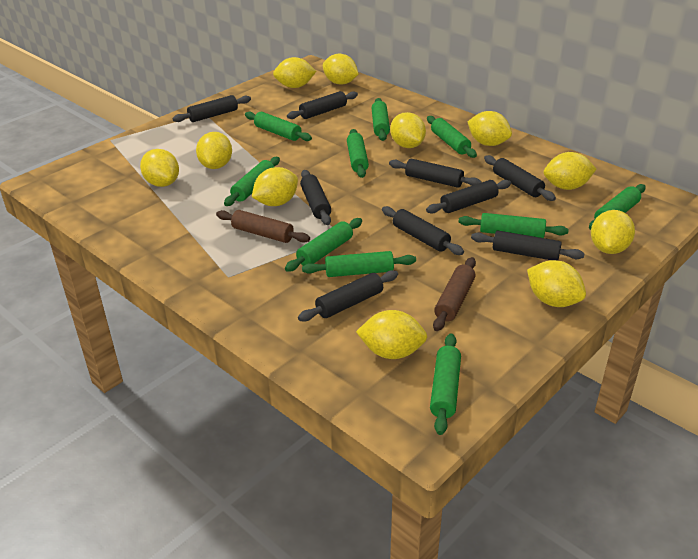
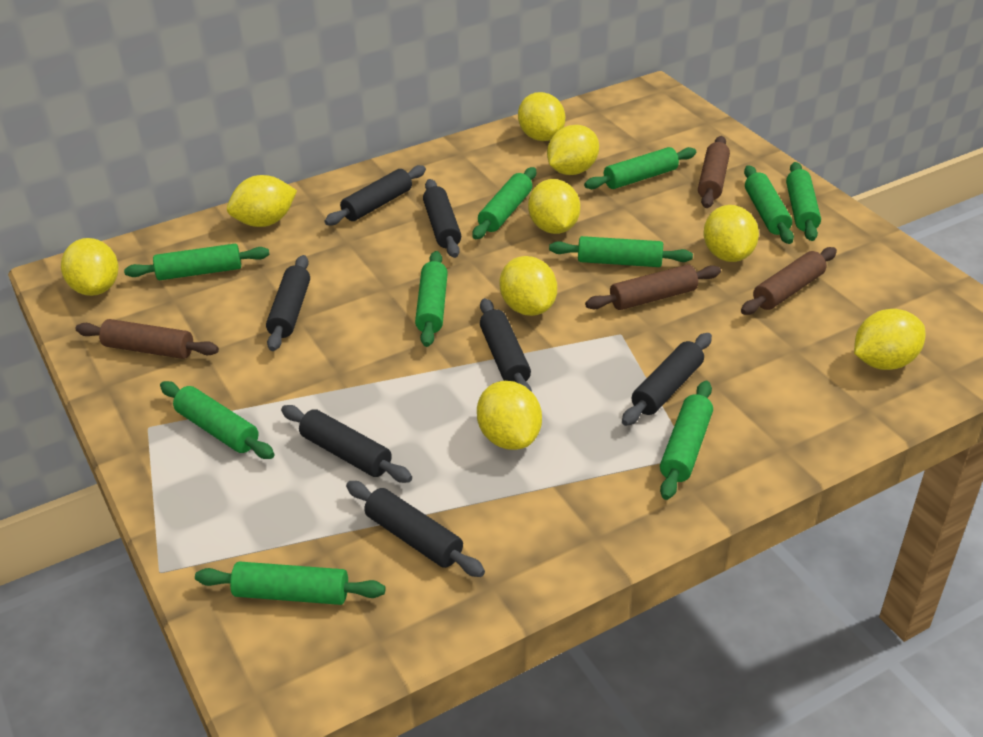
black rolling pin: [172,95,251,122] [287,91,358,119] [298,270,398,322] [300,170,331,225] [382,206,464,255] [389,159,482,188] [426,180,511,214] [471,231,585,260] [484,155,556,201] = 9 -> [266,255,310,351] [281,405,412,483] [324,165,426,226] [346,481,485,577] [423,179,461,258] [480,298,532,392] [622,333,712,426] = 7
brown rolling pin: [216,210,310,243] [433,257,476,331] = 2 -> [75,319,219,359] [585,265,721,310] [698,136,730,208] [741,247,837,315] = 4
yellow lemon: [140,149,179,187] [196,132,232,169] [252,167,298,206] [273,57,316,88] [323,54,359,85] [356,310,427,359] [390,112,426,148] [468,111,512,146] [527,260,586,307] [544,152,596,190] [591,210,635,254] = 11 -> [61,238,119,296] [227,175,297,227] [477,381,542,450] [499,256,557,316] [518,92,565,141] [528,179,580,234] [547,125,599,175] [704,205,759,262] [854,309,925,370] = 9

